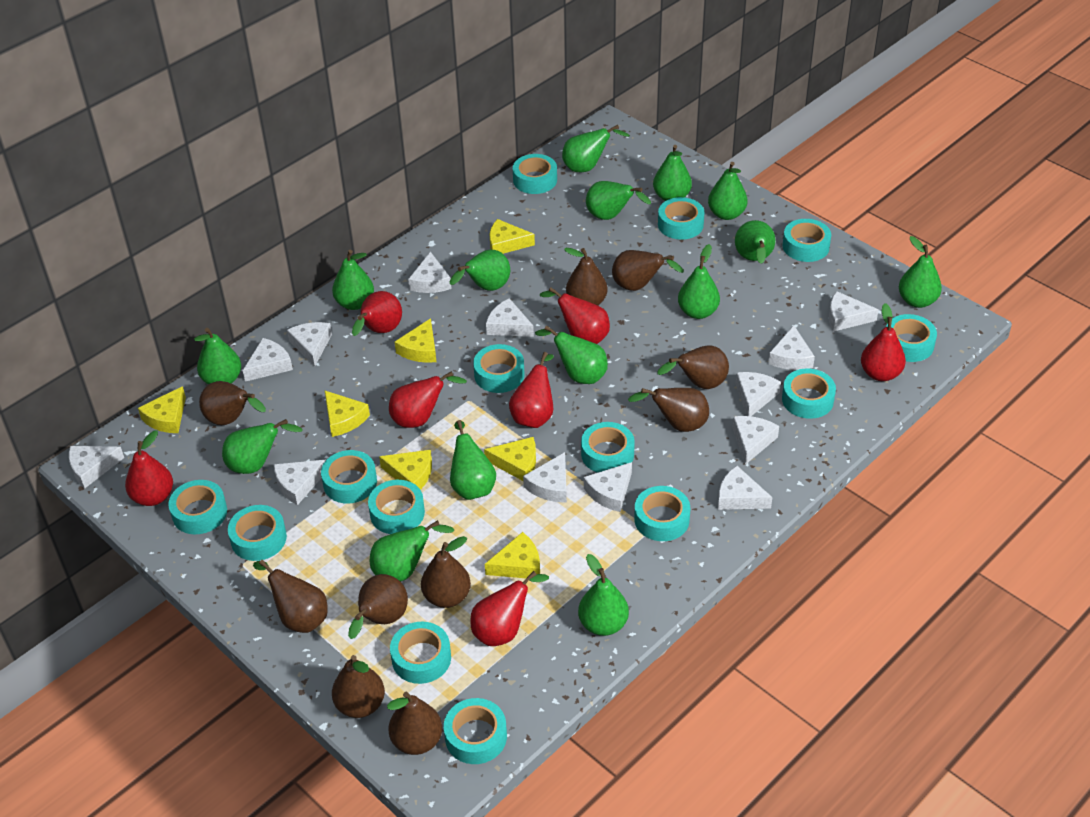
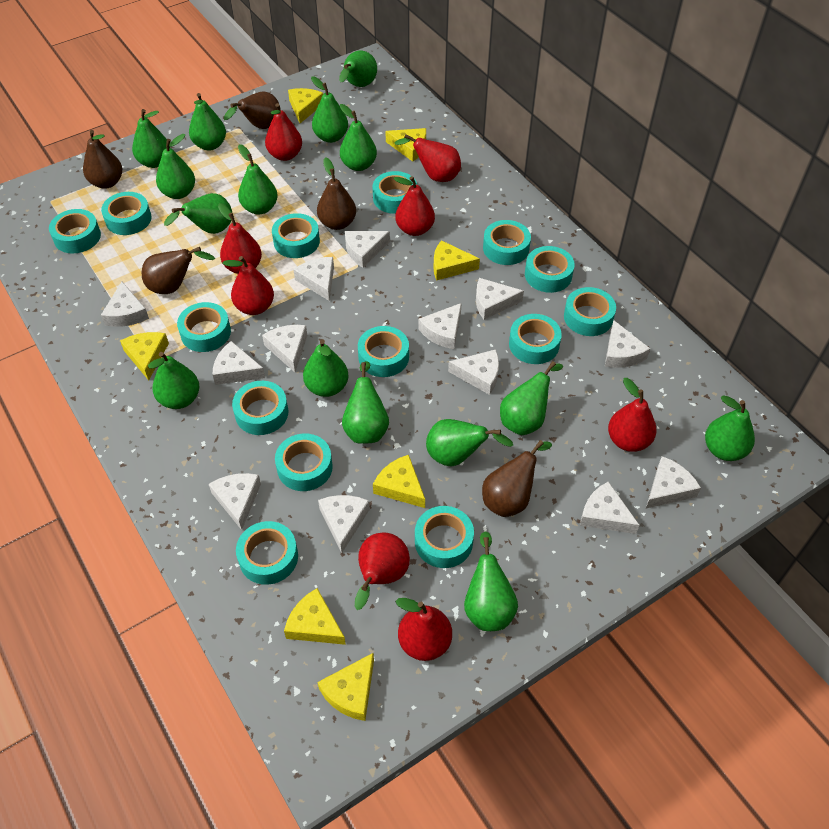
brown pear: [199,381,266,425] [253,560,328,633] [332,655,385,718] [348,574,408,639] [387,692,442,755] [421,536,471,608] [564,248,607,305] [612,250,684,291] [628,388,709,432] [657,345,729,389] = 10 -> [83,130,122,189] [142,247,215,294] [224,92,281,129] [317,157,356,230] [482,440,552,517] = 5
red pear: [125,430,173,506] [352,291,402,336] [389,371,467,428] [470,571,549,646] [509,352,554,428] [540,287,610,344] [861,303,906,381] = 7 -> [218,203,262,274] [222,256,274,315] [265,103,302,161] [355,532,410,610] [394,176,435,236] [395,134,461,182] [395,598,452,661] [608,378,657,452] = 8

